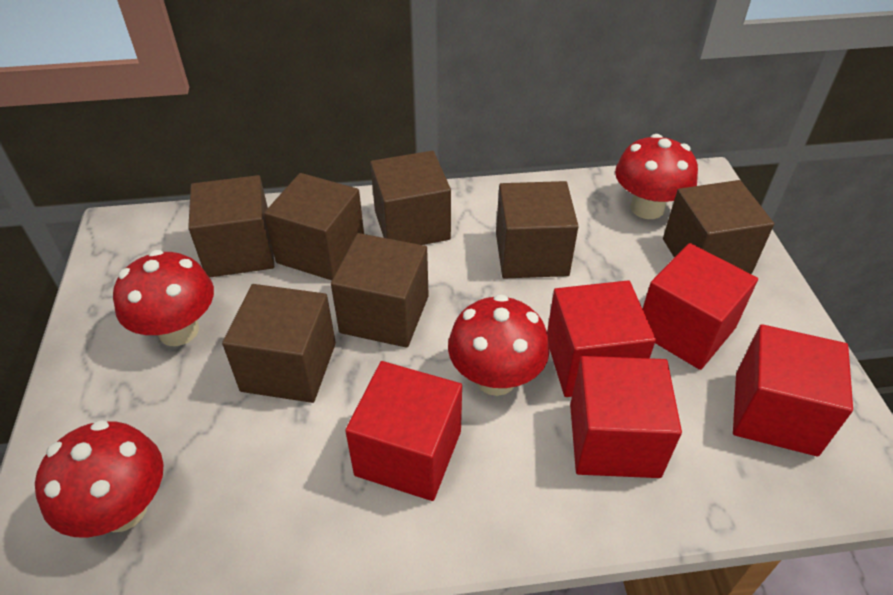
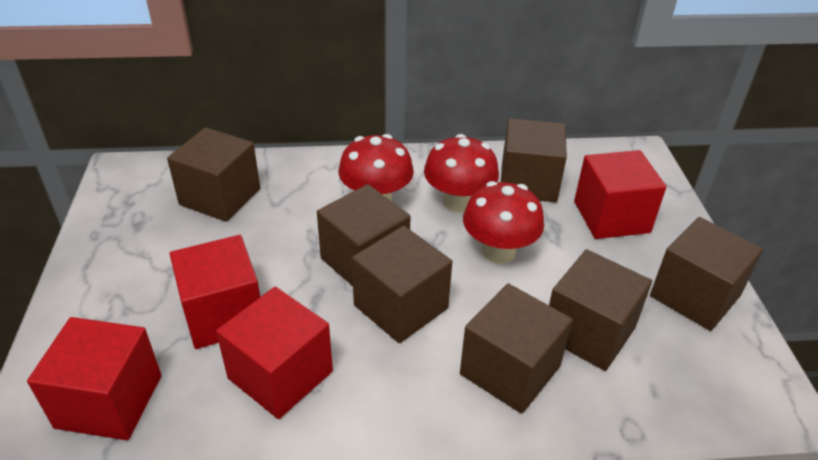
red cube: [345,361,462,501] [547,280,656,397] [570,356,682,478] [643,243,758,370] [733,324,853,457] = 5 -> [27,317,162,440] [170,235,260,349] [216,287,333,419] [574,150,667,239] = 4
red mushroom: [35,420,164,538] [113,250,214,346] [448,294,550,396] [615,134,698,219] = 4 -> [339,134,414,201] [424,134,499,213] [463,181,544,264] = 3

